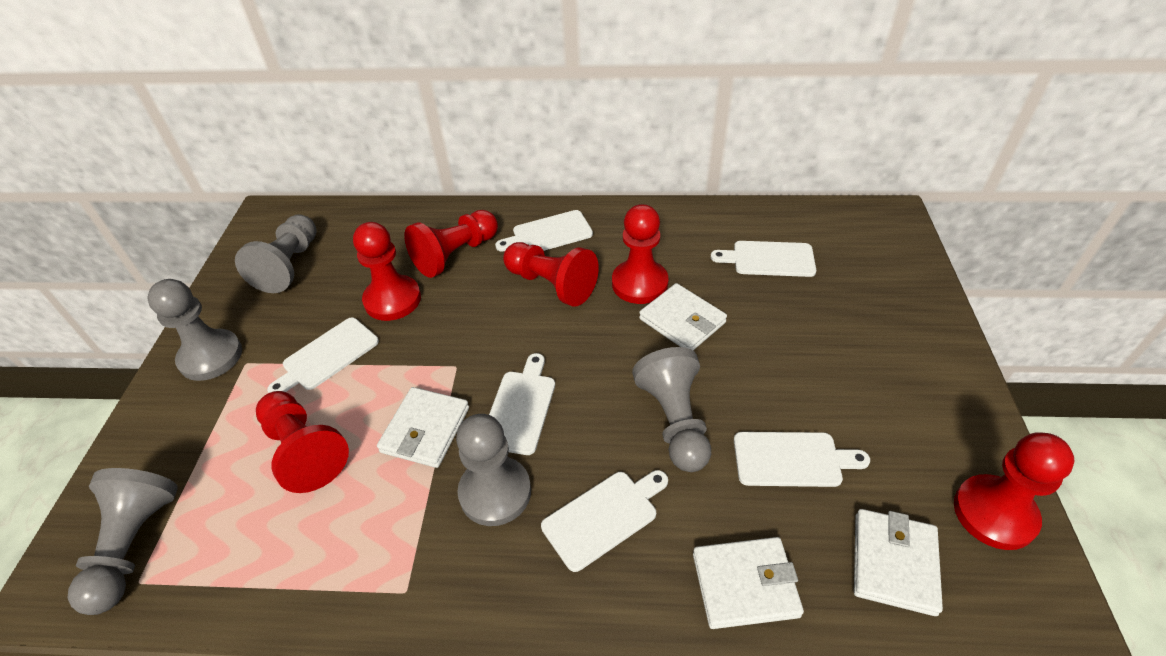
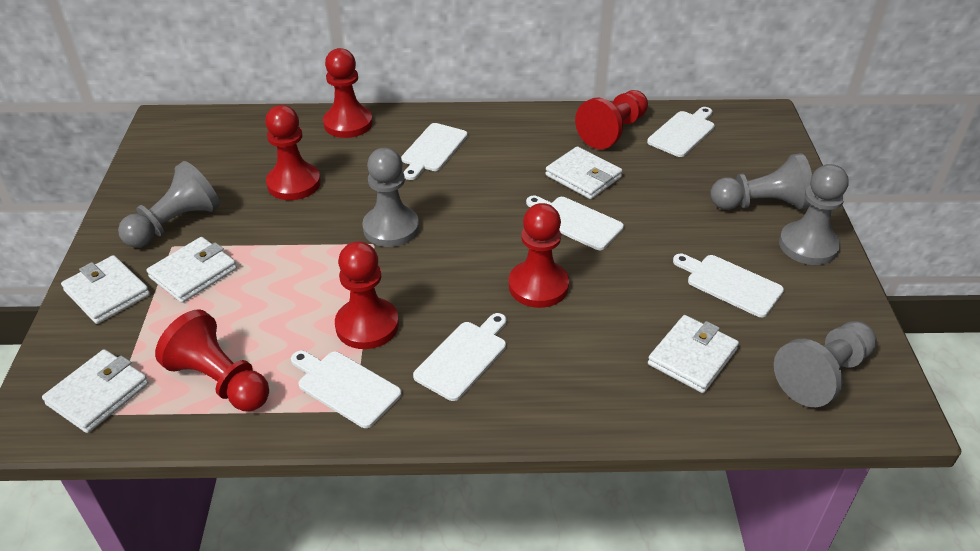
white wallet: [377,387,469,468] [639,283,727,350] [693,537,804,629] [854,509,943,616] = 4 -> [42,349,149,433] [61,255,150,324] [147,237,237,303] [545,146,622,199] [648,315,739,393] = 5

